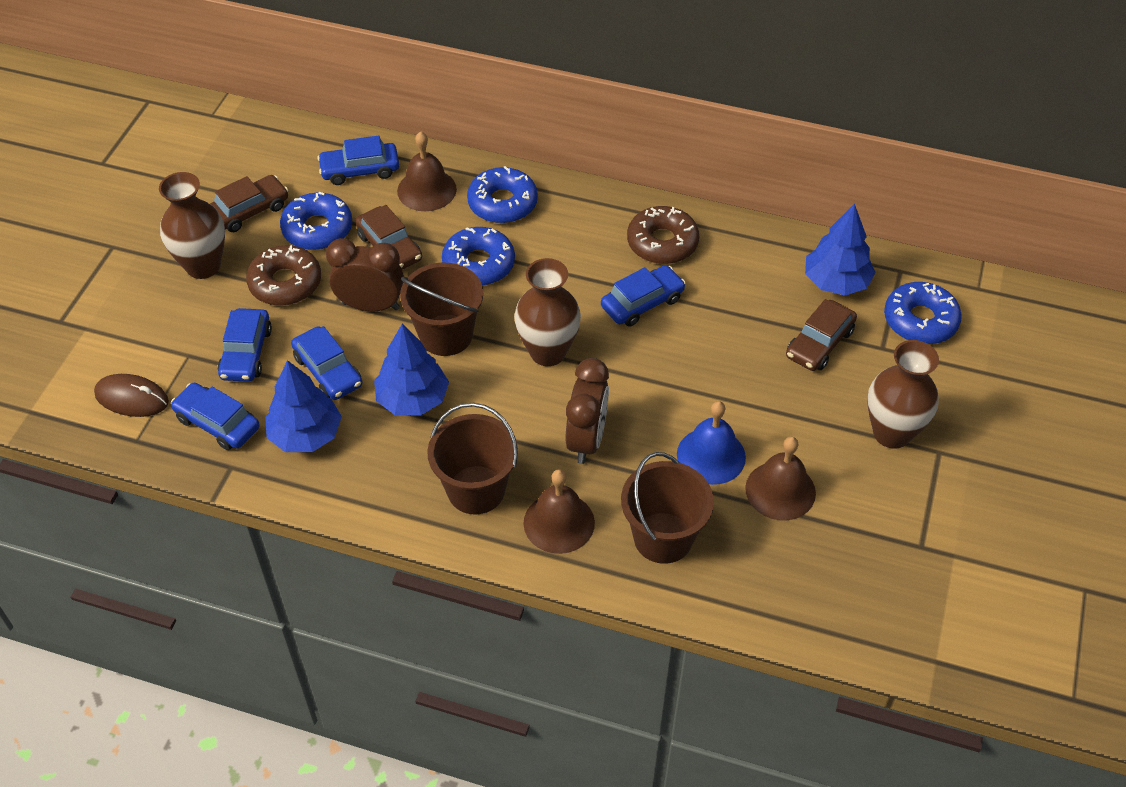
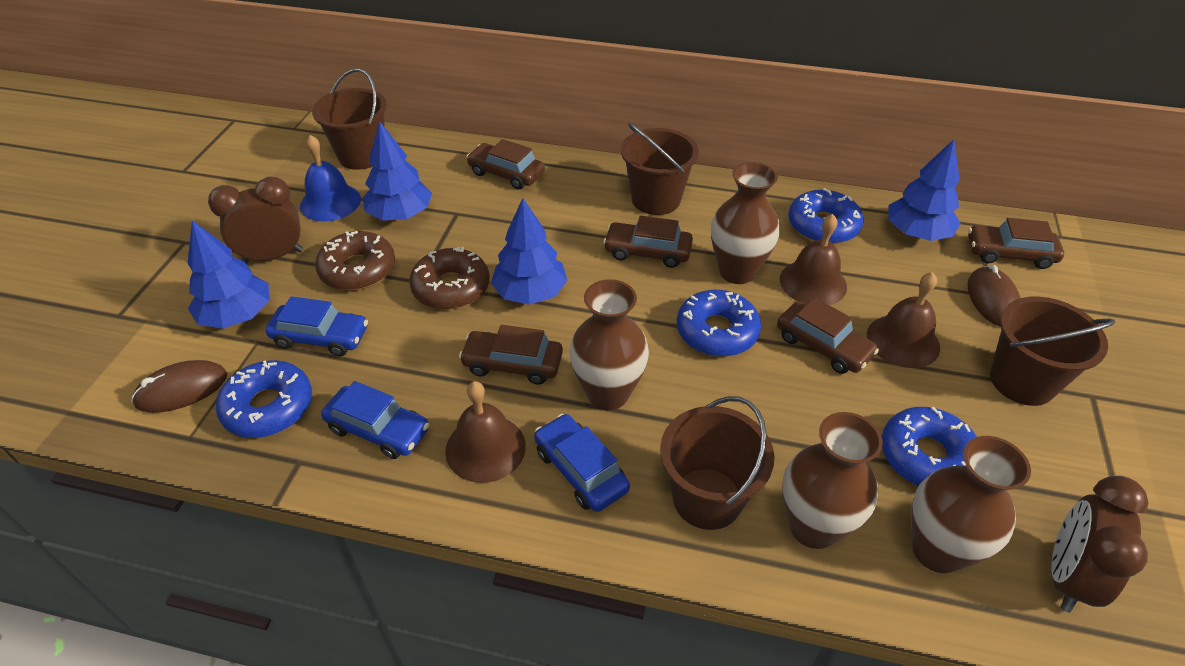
blue car: [171,383,260,450] [218,308,272,382] [291,326,362,400] [317,135,399,185] [601,265,686,326] = 5 -> [265,296,368,356] [321,381,429,459] [534,414,630,512] = 3
blue tree: [265,360,342,452] [374,324,449,416] [805,204,876,296] = 3 -> [188,220,269,329] [363,121,432,221] [491,198,568,305] [888,139,961,241] = 4
brown bucket: [400,263,483,356] [427,403,518,514] [621,452,714,564] = 3 -> [312,68,387,170] [621,123,699,215] [660,396,775,530] [990,296,1115,406] = 4
brown car: [210,175,288,232] [355,205,422,270] [786,299,857,371] = 3 -> [459,325,563,384] [466,139,545,189] [603,216,693,268] [777,297,879,374] [968,218,1064,269] = 5
brown mouse: [94,374,169,417] = 1 -> [131,360,227,413] [967,265,1020,327] = 2
brown vase: [159,172,225,279] [514,258,581,366] [867,340,939,449] = 3 -> [569,279,649,410] [711,162,780,284] [782,412,883,549] [911,436,1031,573] = 4

